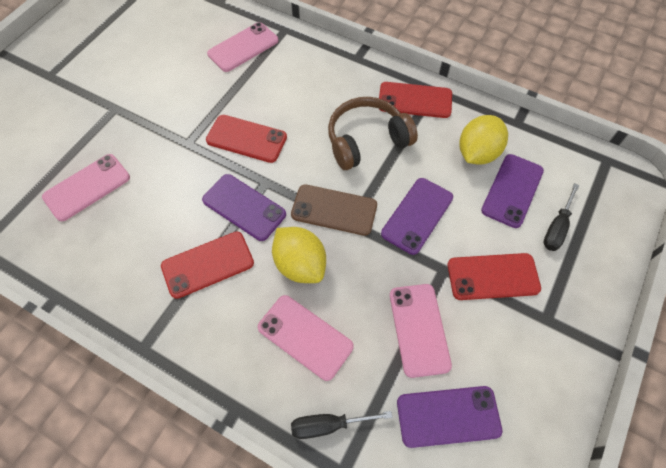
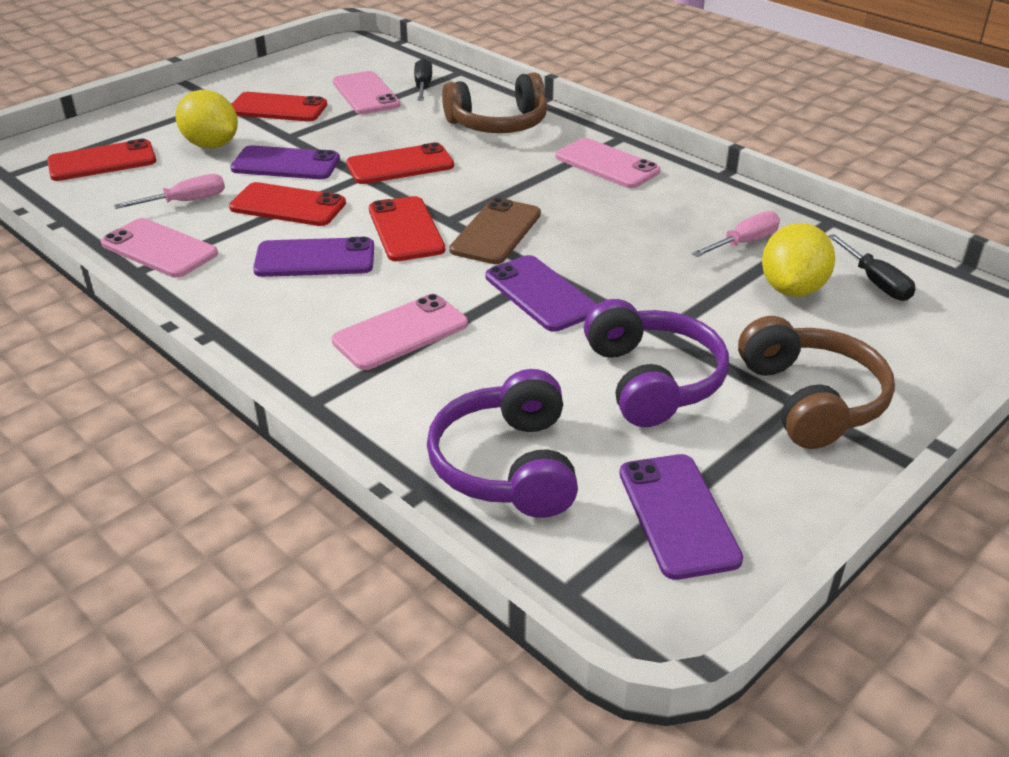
brown headphones: [328,97,418,170] = 1 -> [442,72,547,133] [738,316,895,449] = 2
pink screwdriver: none = 0 -> [114,174,225,209] [692,211,780,257] = 2
purple headphones: none = 0 -> [427,369,578,518] [584,299,729,427] = 2
red phone: [161,231,254,299] [206,115,287,163] [378,82,452,118] [448,253,541,300] = 4 -> [47,139,156,181] [229,182,346,226] [231,92,327,121] [346,142,454,184] [369,196,445,261] = 5

